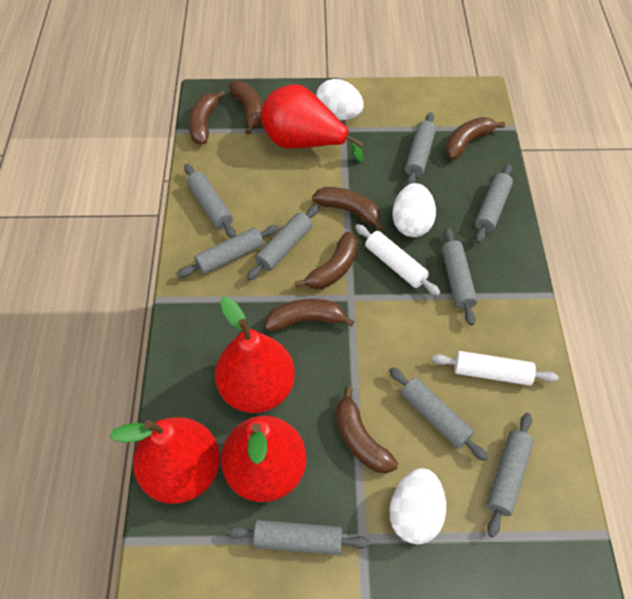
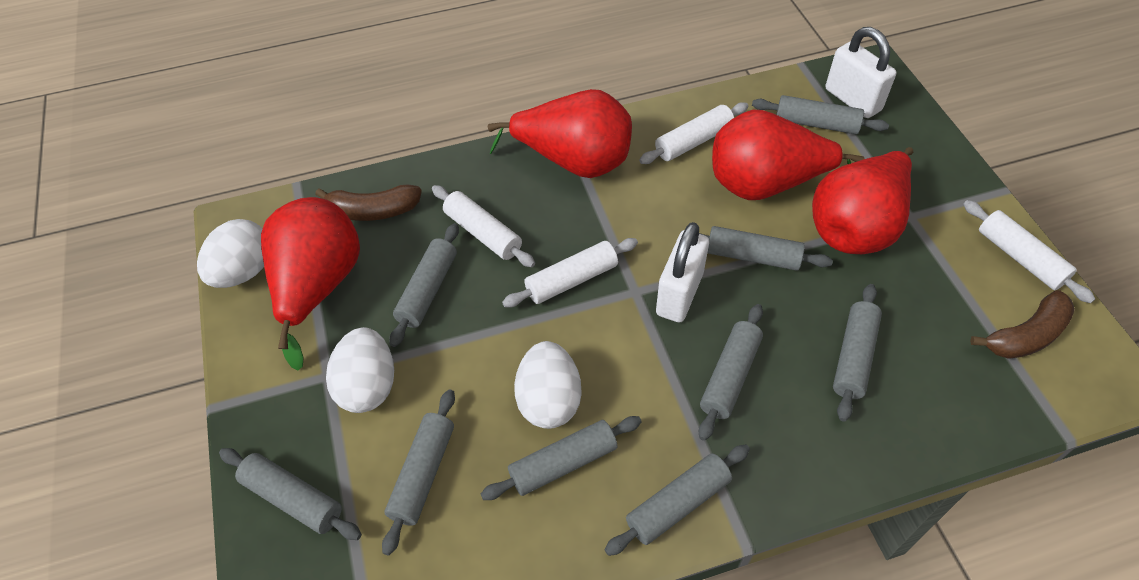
brown banana: [188,90,225,144] [229,81,263,135] [265,299,354,331] [295,232,358,289] [312,187,383,231] [336,386,398,474] [445,117,505,160] = 7 -> [315,184,422,221] [970,290,1075,359] = 2
white padlock: none = 0 -> [656,222,709,322] [826,27,896,118] = 2
white rolling pin: [355,224,441,296] [432,351,559,386] = 2 -> [432,185,535,267] [502,238,638,308] [639,102,748,164] [963,200,1095,303] = 4

